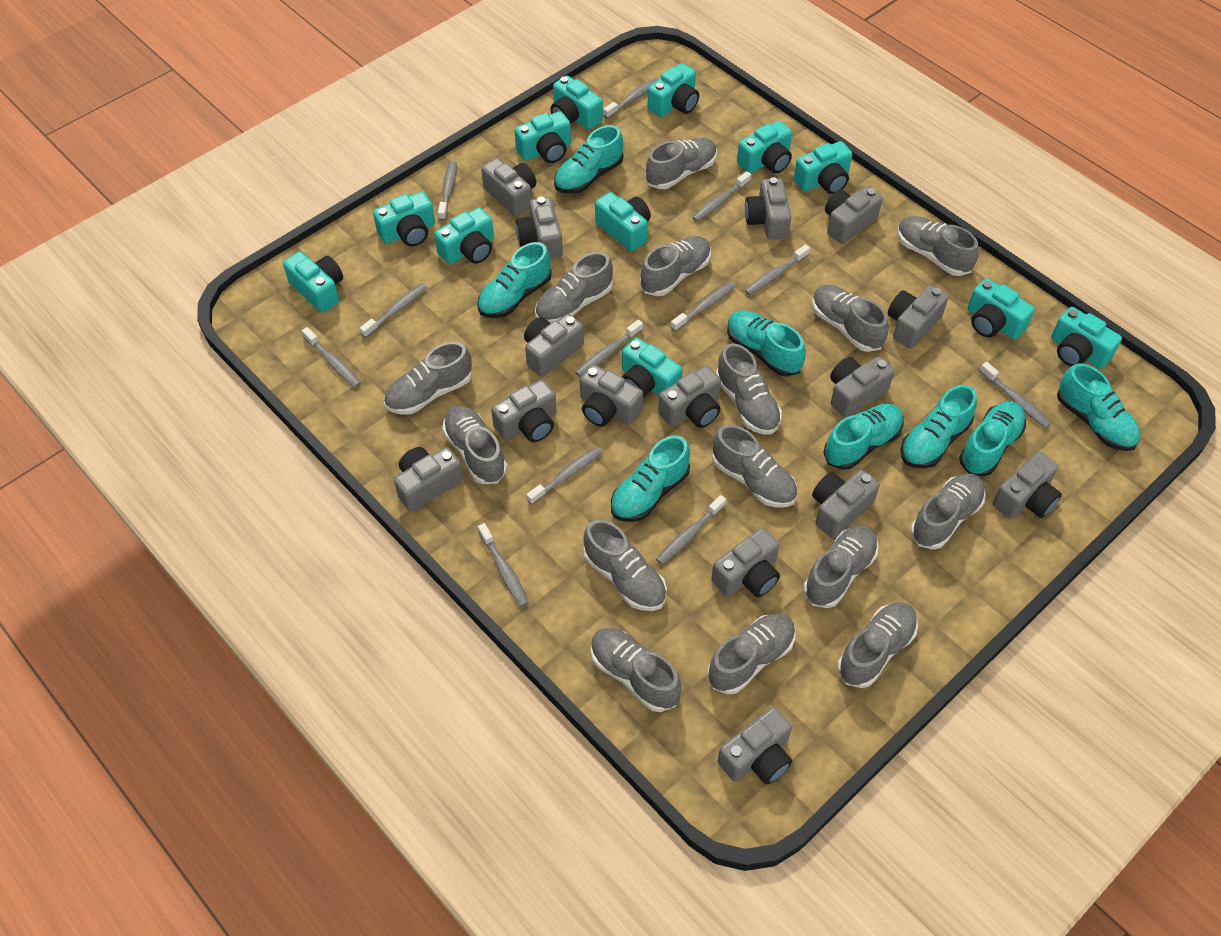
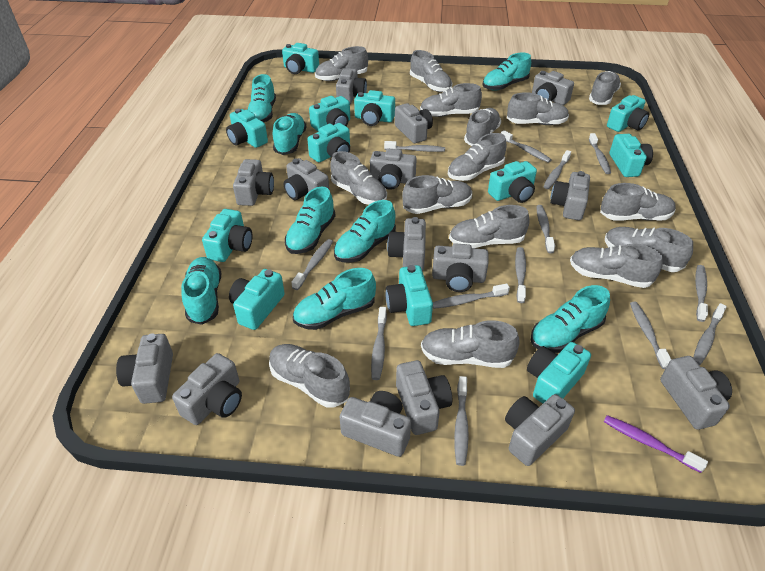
grey toothbrush: [302,327,361,388] [360,283,428,338] [438,161,457,221] [478,523,529,607] [526,447,603,505] [575,319,643,377] [603,78,658,119] [656,495,726,565] [671,282,735,332] [692,171,751,222] [745,244,810,295] [979,362,1051,428] = 12 -> [291,239,333,290] [371,307,387,380] [384,141,445,152] [433,284,510,309] [454,376,469,466] [501,130,552,163] [515,247,526,303] [536,205,555,253] [544,150,571,189] [589,133,611,174] [630,302,672,369] [693,303,727,365] [695,265,708,322] = 13
purple toothbrush: none = 0 -> [604,415,708,473] = 1

